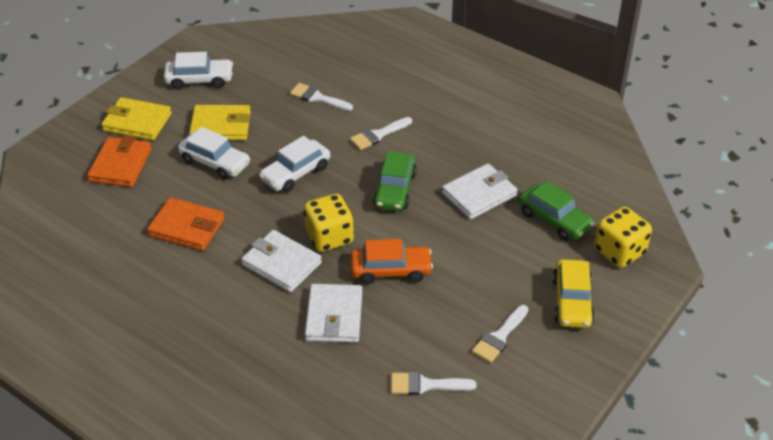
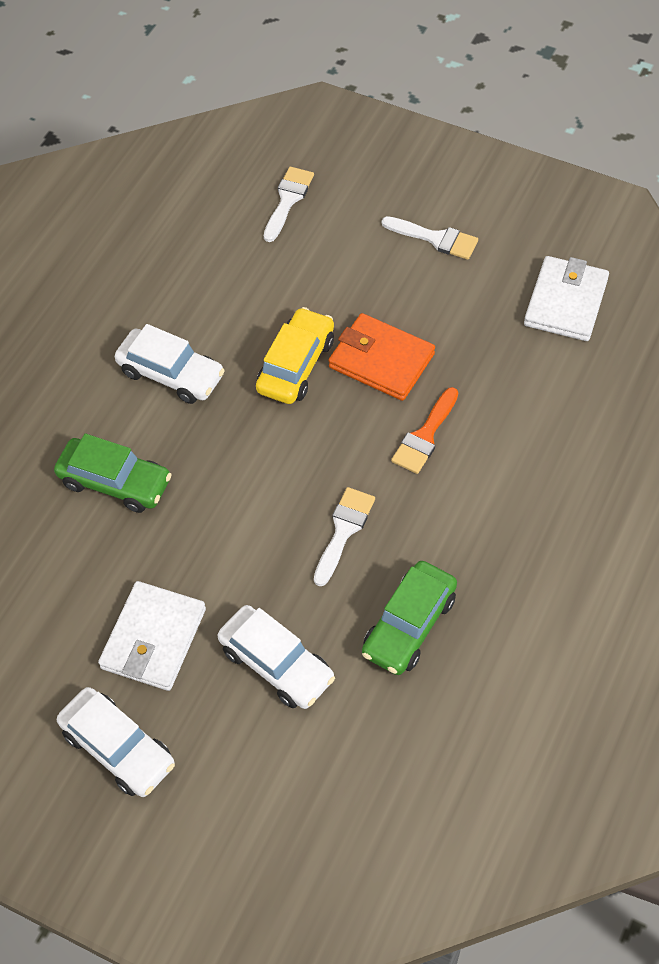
orange brush: none = 0 -> [391,387,458,474] = 1
orange car: [350,239,433,284] = 1 -> none = 0
orange wallet: [87,136,152,187] [147,197,225,251] = 2 -> [329,313,435,401] = 1
white brush: [290,83,353,111] [350,117,412,150] [391,372,477,395] [472,305,528,363] = 4 -> [264,167,314,242] [314,487,375,586] [382,216,478,260] = 3
white wallet: [241,230,322,292] [305,284,362,343] [442,164,517,219] = 3 -> [98,581,206,691] [524,256,609,341] = 2
yellow dice: [304,194,354,252] [594,207,652,268] = 2 -> none = 0
yellow wallet: [101,97,172,141] [189,105,251,140] = 2 -> none = 0

